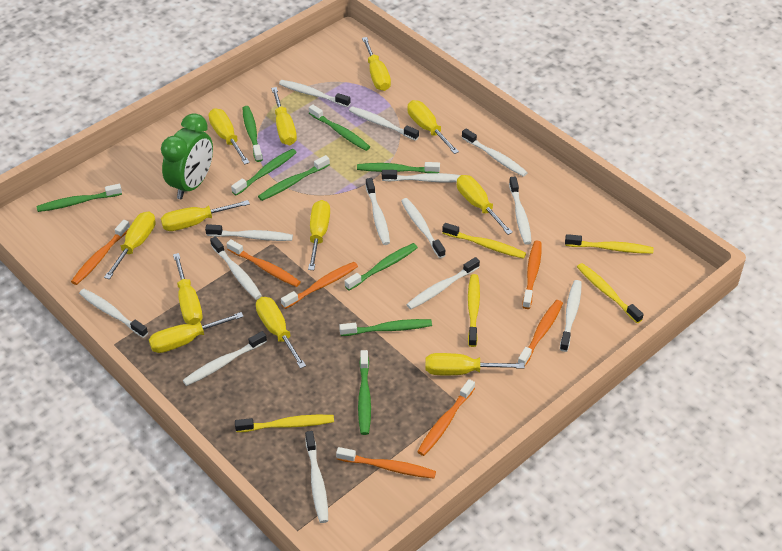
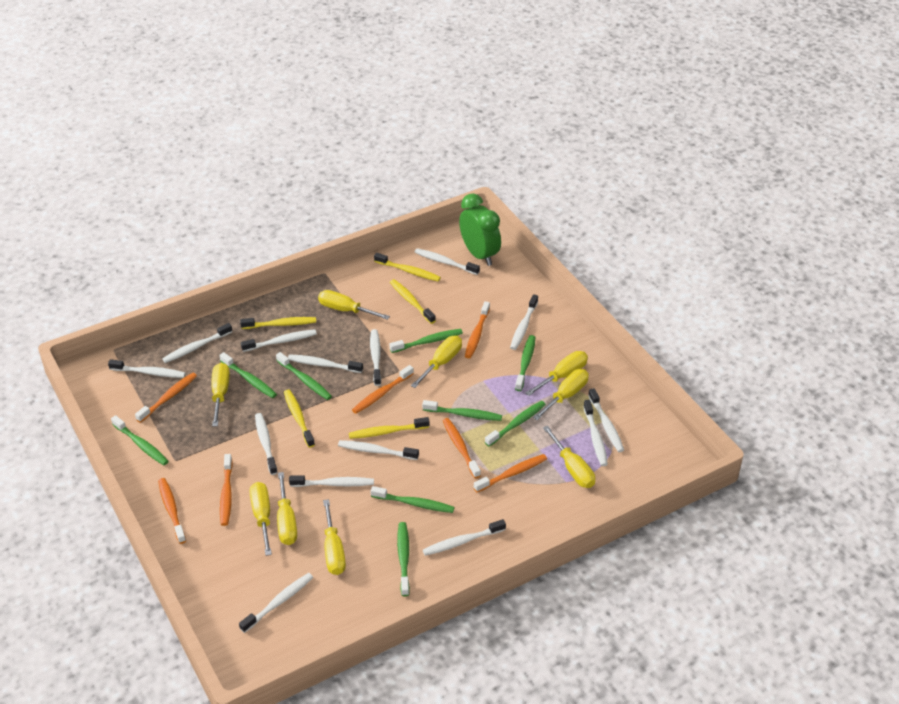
yellow screwdriver: [104,211,156,279] [149,312,244,353] [161,200,250,231] [173,253,202,325] [209,108,250,165] [256,297,306,369] [271,87,297,145] [308,200,330,270] [362,37,391,91] [407,100,459,154] [425,353,525,375] [457,175,513,235] = 12 -> [211,363,230,426] [250,482,272,556] [277,472,297,545] [318,290,390,320] [323,499,346,575] [411,336,462,388] [525,351,588,396] [533,369,589,420] [543,426,595,488] = 9

